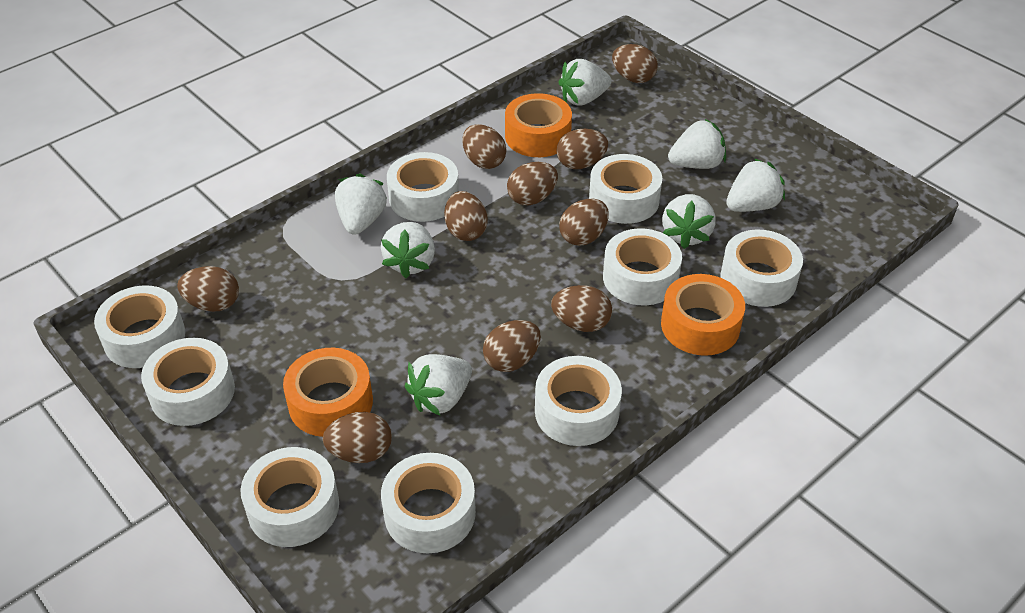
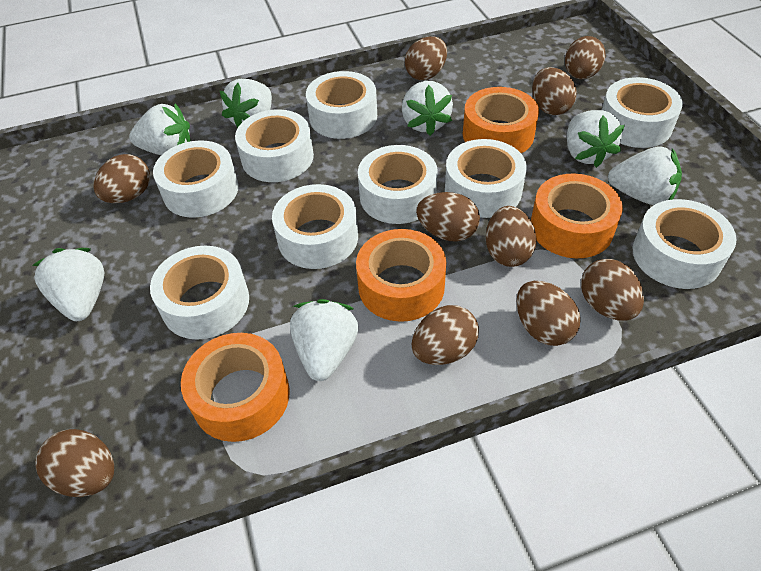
orange tape: [283,348,373,437] [505,93,572,157] [661,274,745,356] = 3 -> [181,333,290,442] [356,229,446,322] [463,87,539,153] [531,174,623,258] = 4

